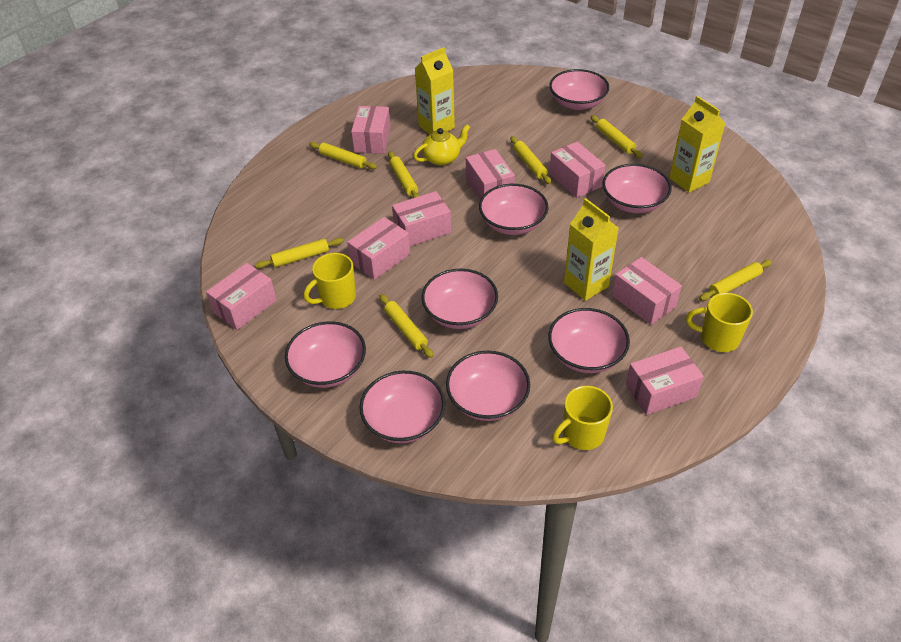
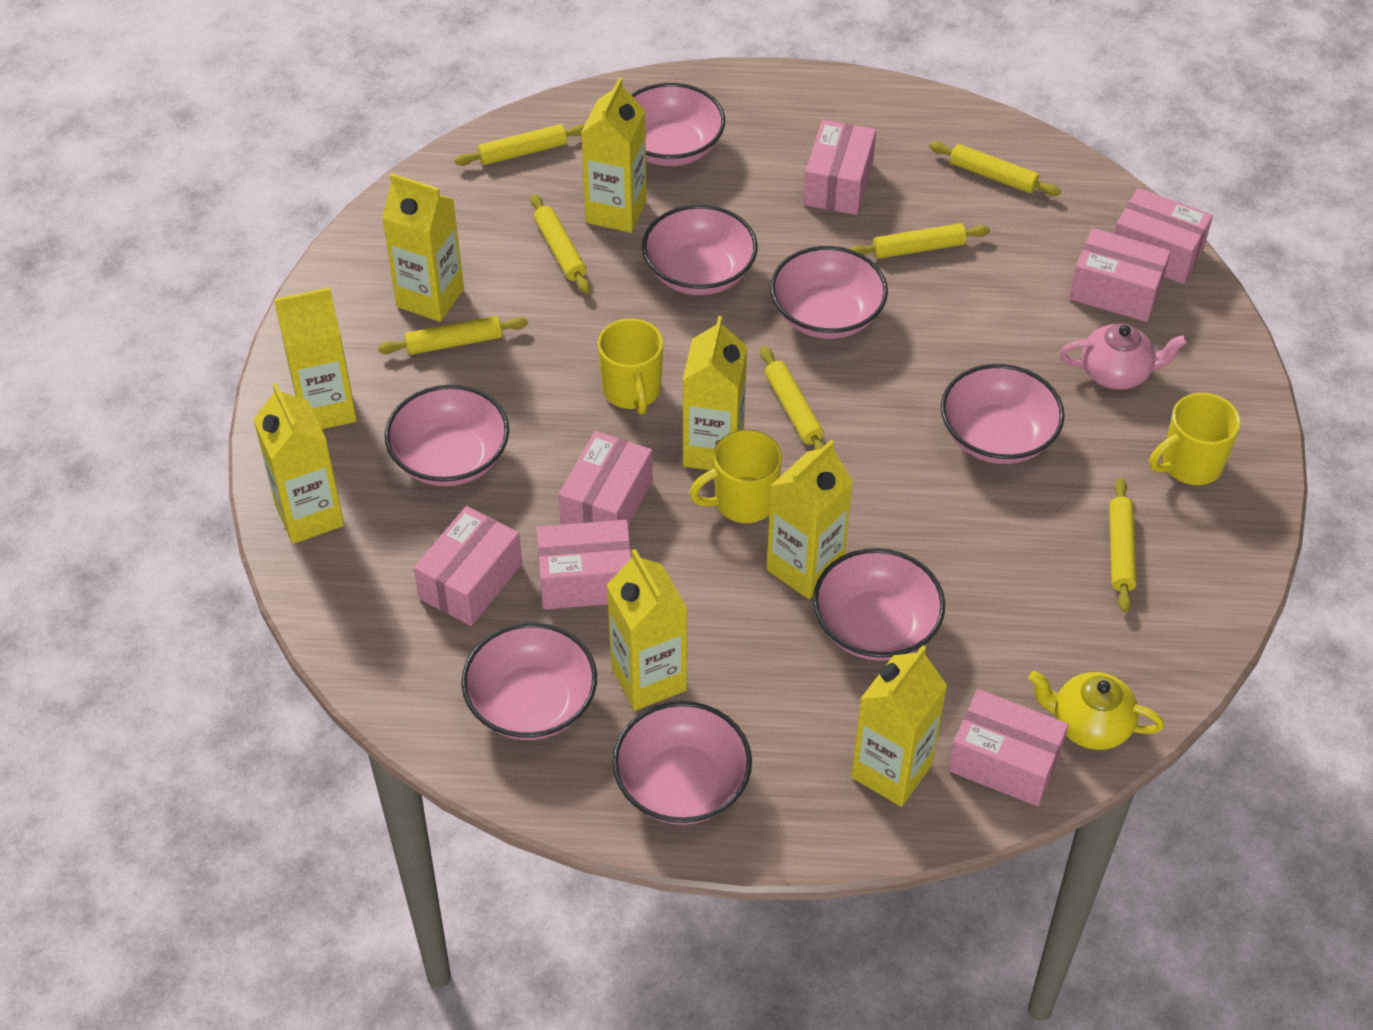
pink box: [206,263,277,330] [347,217,410,280] [351,106,391,154] [392,191,451,246] [466,149,515,199] [549,142,606,198] [612,257,682,325] [626,346,704,415] = 8 -> [414,506,522,626] [537,520,631,609] [558,431,653,526] [803,120,876,215] [948,689,1069,806] [1069,228,1171,322] [1114,188,1213,284] = 7
pink teapot: none = 0 -> [1060,323,1188,390] = 1
yellow carton: [415,47,455,134] [564,198,619,301] [669,96,726,193] = 3 -> [253,383,344,544] [274,287,357,429] [382,173,464,322] [581,78,647,233] [607,549,688,711] [683,316,747,470] [767,440,853,599] [851,645,947,807] = 8

